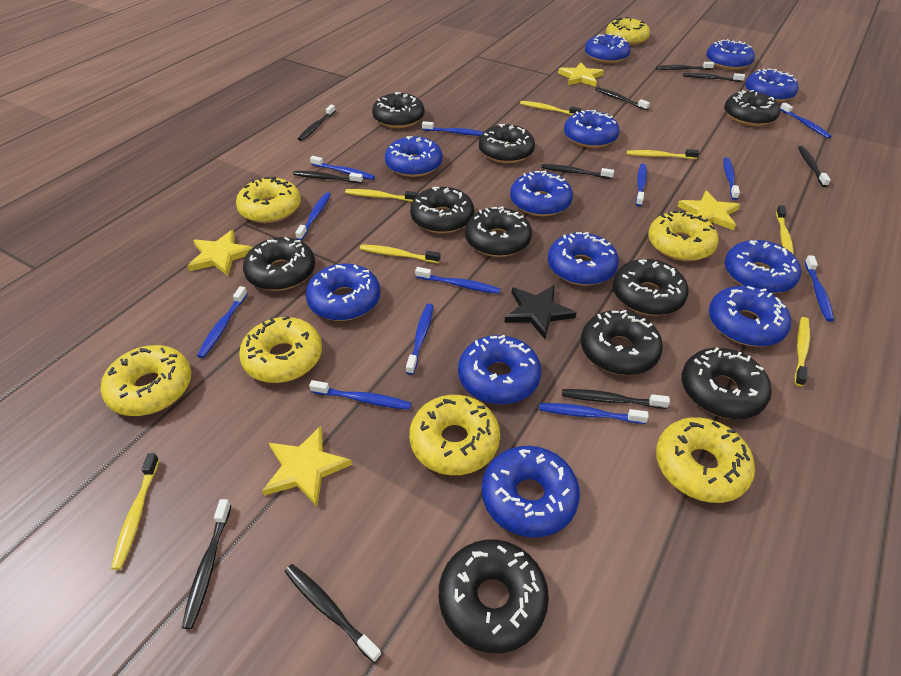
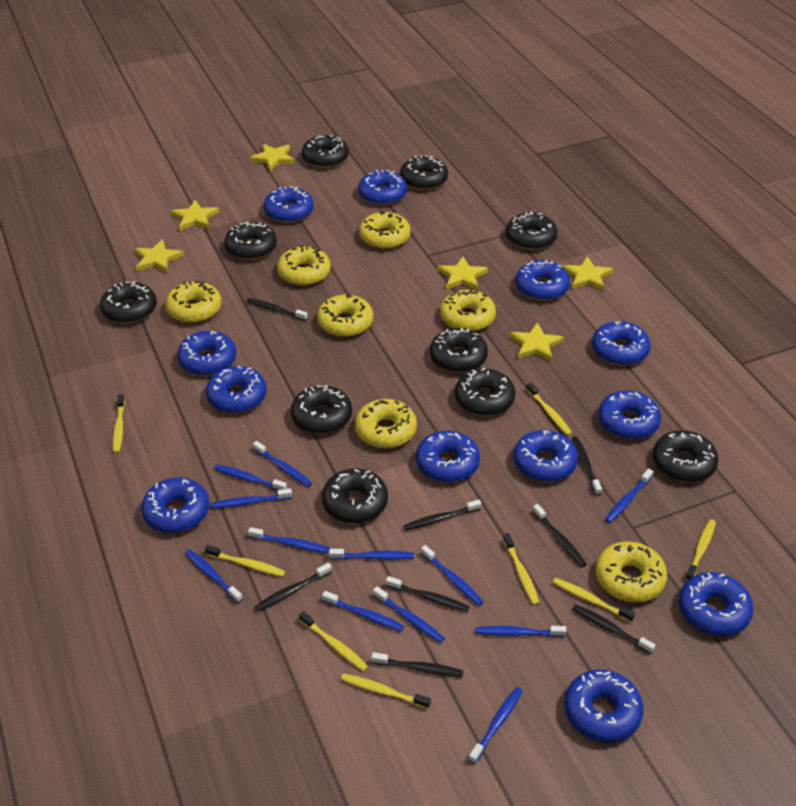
black star: [504,285,576,339] = 1 -> none = 0
black toothbrush: [182,499,232,629] [285,564,382,663] [293,171,363,184] [298,105,336,141] [541,164,614,179] [562,389,670,409] [595,87,650,110] [656,62,715,70] [683,73,745,82] [798,146,831,187] = 10 -> [247,298,308,321] [254,563,332,612] [371,652,463,677] [386,576,470,612] [403,500,482,531] [533,504,587,567] [572,436,602,496] [572,604,655,654] = 8
yellow star: [188,230,253,276] [262,426,352,507] [558,63,604,87] [677,190,740,230] = 4 -> [134,239,184,273] [171,200,219,231] [250,144,295,171] [437,256,488,290] [509,322,564,362] [562,256,613,291] = 6
yellow toothbrush: [111,453,159,570] [345,189,418,202] [360,244,440,263] [520,101,581,115] [627,149,699,159] [776,205,794,255] [795,317,810,386] = 7 -> [113,394,125,453] [205,545,285,577] [299,611,368,671] [341,674,431,709] [503,533,540,605] [526,383,572,436] [552,578,635,622] [685,519,716,581] = 8

